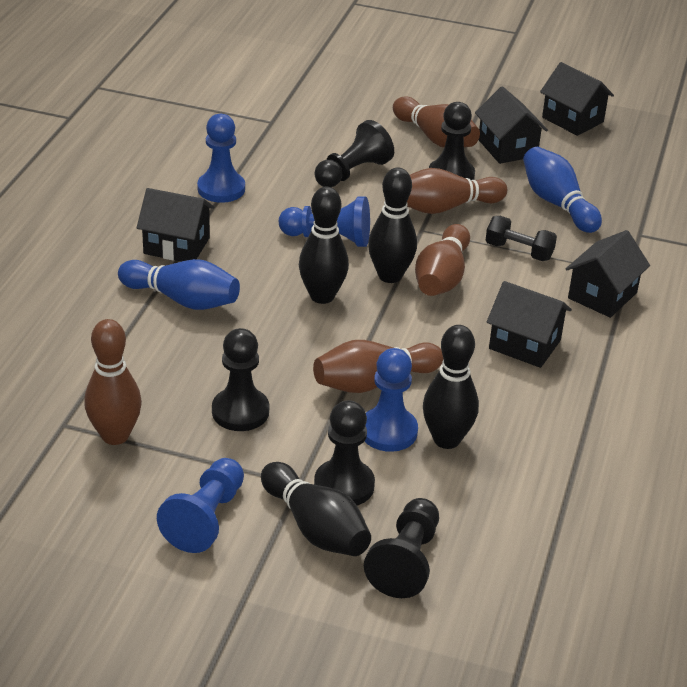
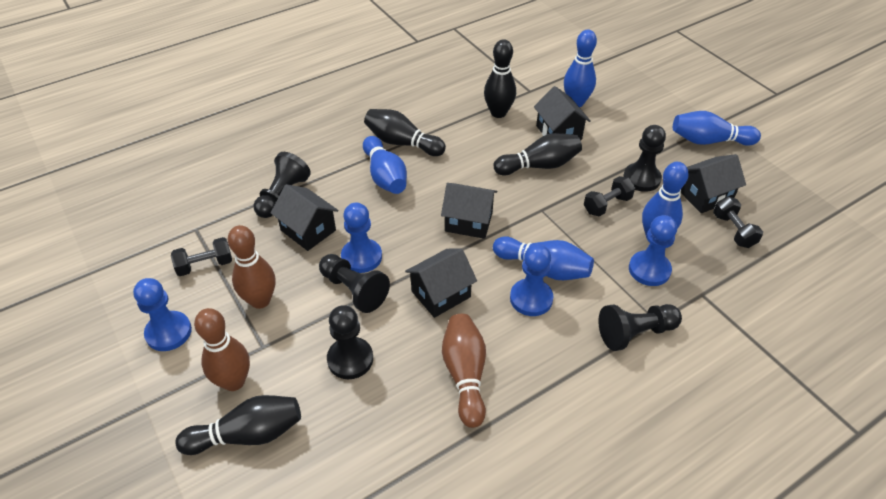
black dumbbell: [486,216,557,261] = 1 -> [171,237,232,276] [584,176,635,217] [713,196,763,248] = 3
blue bowling pin: [118,259,240,310] [523,147,602,233] = 2 -> [363,136,407,194] [493,236,594,280] [564,29,597,107] [642,162,689,238] [673,111,761,146] = 5
brown bowling pin: [84,319,142,445] [313,340,443,393] [393,96,480,148] [407,168,507,214] [415,224,470,296] = 5 -> [194,308,250,391] [228,225,275,309] [442,314,486,428] = 3

